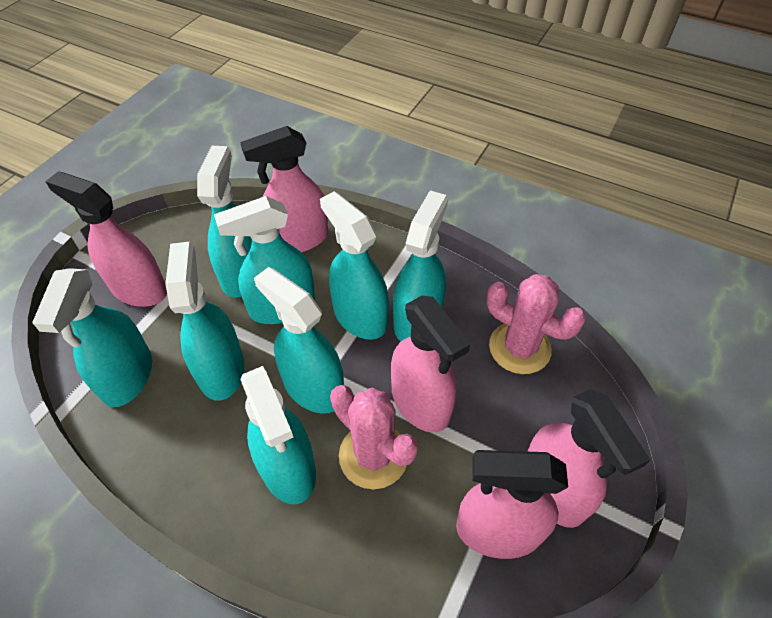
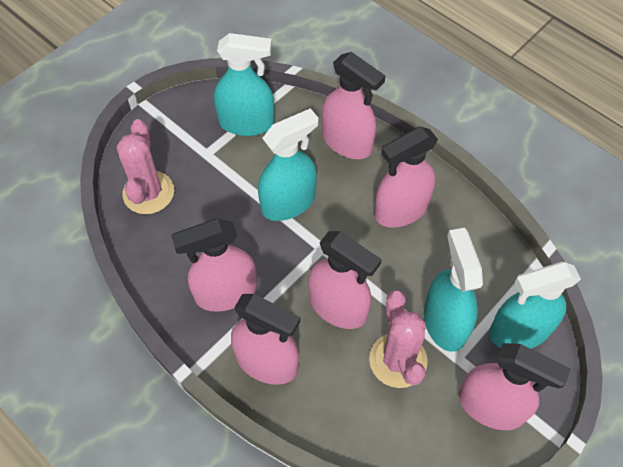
pink spray bottle: [45,171,167,307] [240,126,328,252] [391,296,470,433] [456,450,568,559] [527,389,650,528] = 5 -> [171,218,257,312] [231,294,300,385] [308,231,382,329] [322,52,385,159] [375,126,438,228] [459,343,571,430] = 6
turquoise spray bottle: [32,268,152,407] [165,242,245,401] [197,146,252,298] [214,196,315,324] [240,366,316,504] [254,267,344,414] [320,192,389,340] [393,191,448,341] = 8 -> [214,33,274,136] [258,108,319,221] [424,228,483,352] [489,262,581,349] = 4

